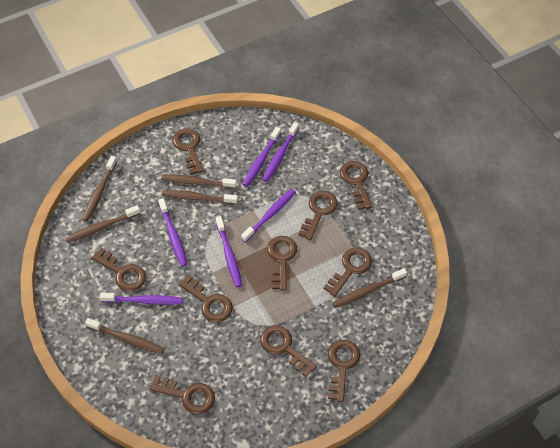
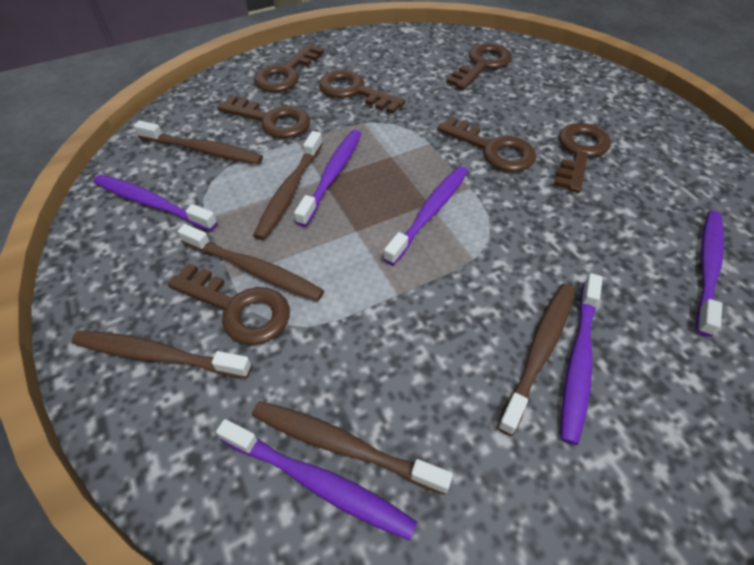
brown key: [92,248,146,291] [149,375,215,414] [172,128,204,175] [179,275,233,322] [260,325,317,377] [267,236,297,290] [298,191,338,240] [323,247,372,297] [328,340,360,402] [340,161,372,210] = 10 -> [168,263,290,345] [217,95,311,138] [254,43,324,92] [319,70,406,114] [437,116,536,172] [446,43,512,90] [554,123,611,193] = 7

